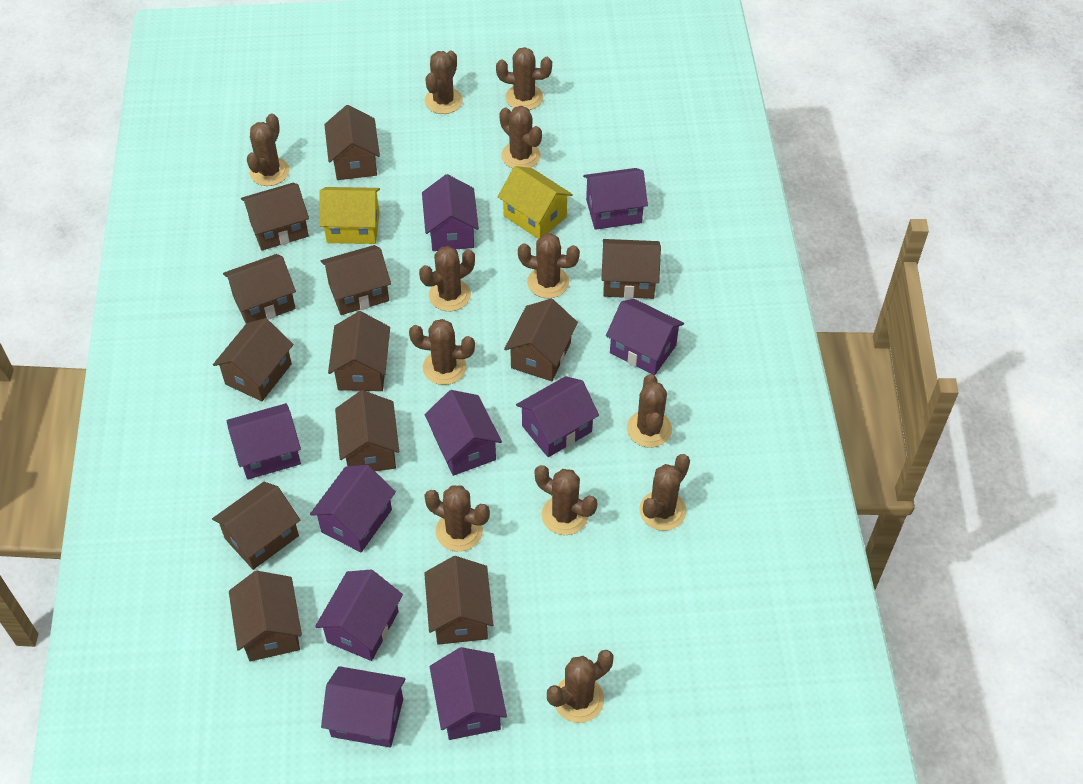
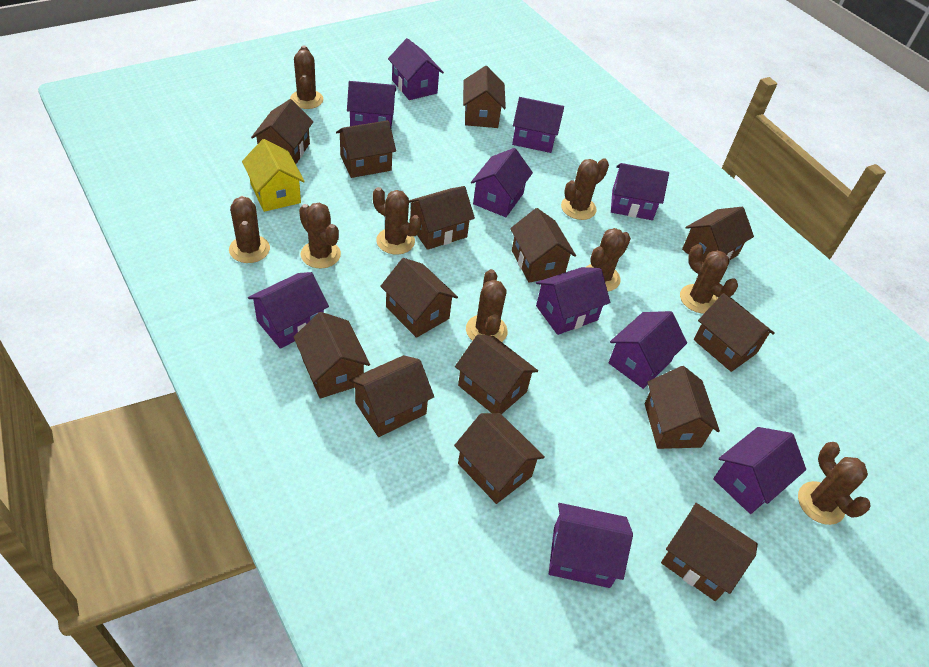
brown cactus: [247,113,289,186] [409,319,475,385] [419,246,475,311] [424,485,490,552] [425,51,463,114] [496,47,552,110] [499,106,542,168] [518,233,580,298] [535,465,597,535] [547,650,613,723] [627,374,672,448] [639,454,690,531] = 12 -> [229,196,270,263] [290,45,323,109] [299,202,341,268] [373,187,421,255] [466,269,508,342] [561,158,609,220] [586,228,631,291] [680,244,738,313] [798,442,870,525] = 9
brown house: [212,482,300,570] [213,318,294,401] [223,254,296,323] [229,571,302,661] [241,183,309,251] [321,245,391,315] [324,105,380,180] [328,311,390,391] [335,390,399,471] [424,556,493,645] [504,299,578,381] [601,239,661,299] = 12 -> [251,99,314,164] [294,312,370,399] [336,120,396,178] [349,355,434,437] [380,258,458,338] [409,186,475,250] [454,413,544,504] [455,334,538,414] [463,66,506,128] [510,208,576,283] [645,366,720,449] [661,503,758,601] [682,207,754,263] [694,293,775,372] = 14
yellow house: [319,187,380,244] [498,166,573,239] = 2 -> [242,139,305,212] = 1

